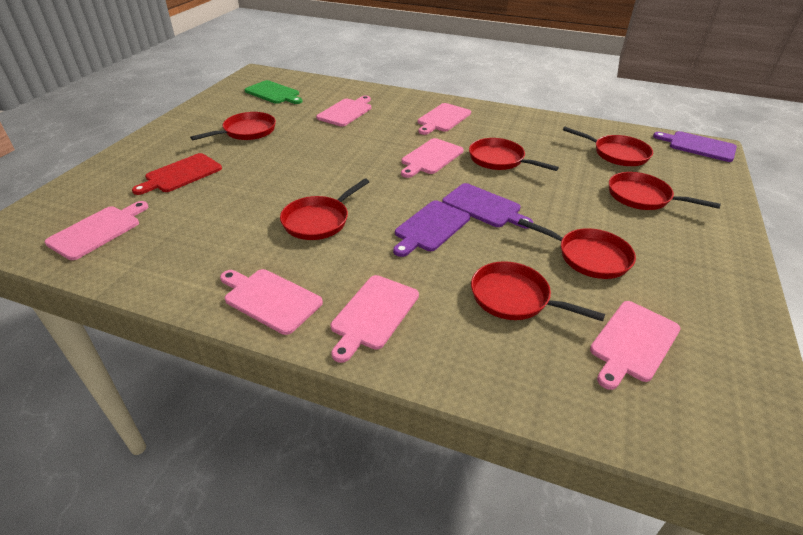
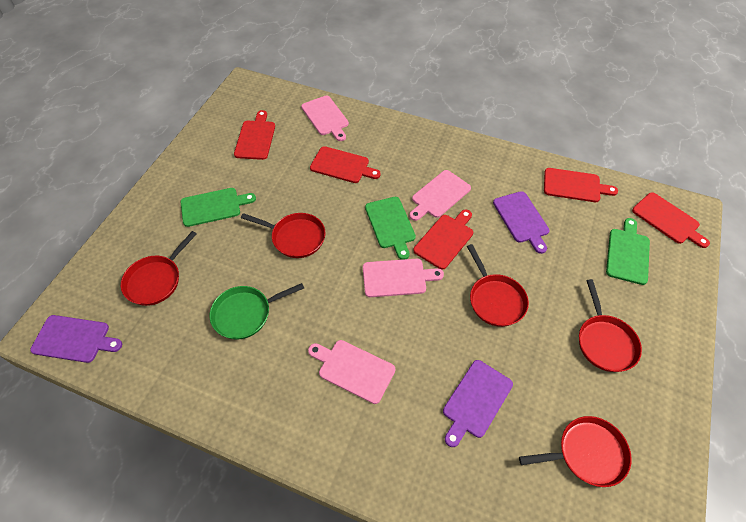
green cutting board: [244,80,303,104] = 1 -> [181,188,256,227] [365,197,416,260] [606,218,650,285] = 3
green pan: none = 0 -> [210,283,304,339] = 1
pink cutting board: [45,201,148,260] [220,269,323,335] [316,96,371,126] [331,275,419,363] [401,138,464,178] [418,103,471,135] [590,301,681,390] = 7 -> [301,96,349,141] [308,340,395,404] [363,259,444,297] [409,170,471,221] = 4
red cutting board: [132,153,222,195] = 1 -> [234,110,275,160] [310,146,381,183] [413,209,473,270] [544,168,618,202] [632,192,710,248] = 5
red pan: [190,112,276,140] [280,178,369,240] [469,138,559,171] [471,261,605,321] [518,218,636,279] [563,127,653,166] [609,172,721,210] = 7 -> [121,231,197,306] [241,213,325,258] [467,244,529,327] [519,416,632,487] [579,279,642,372] = 5

